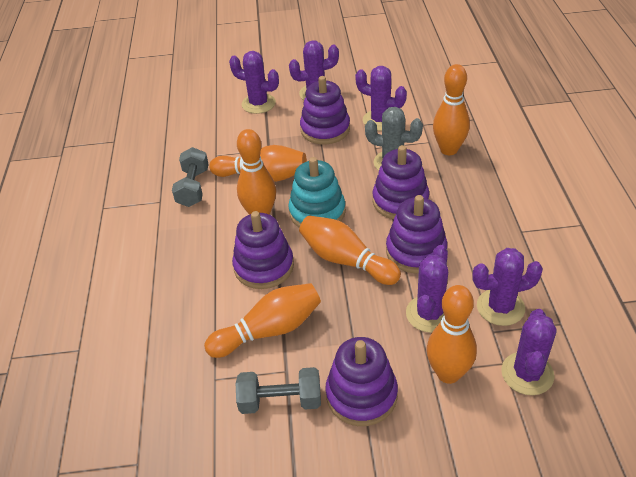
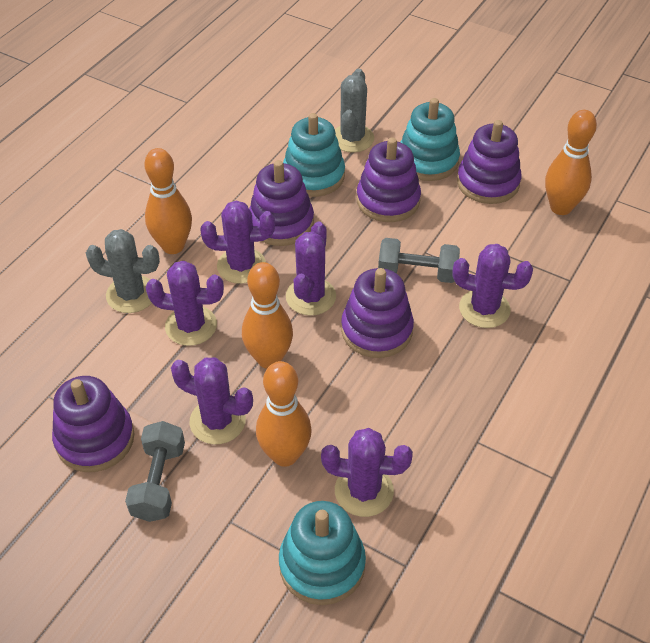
grey cactus: [365,107,423,171] = 1 -> [86,229,160,313] [335,69,374,152] = 2
orange bowling pin: [204,283,321,358] [209,145,307,182] [237,129,276,215] [299,215,401,285] [427,285,477,384] [433,64,470,155] = 6 -> [144,148,192,254] [242,262,293,369] [256,361,312,467] [545,110,597,215] = 4
turquoise stacking toy: [288,157,346,228] = 1 -> [279,501,366,605] [283,113,345,197] [401,98,460,181] = 3

